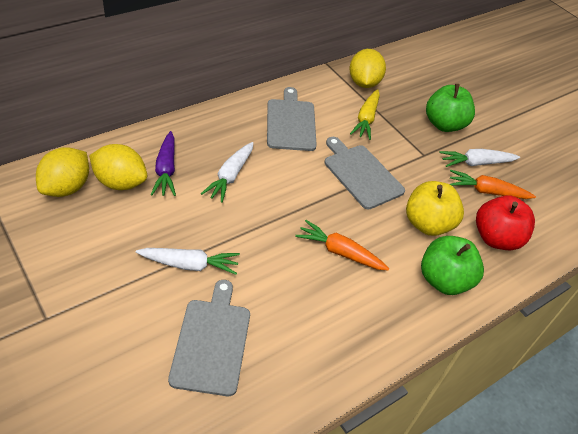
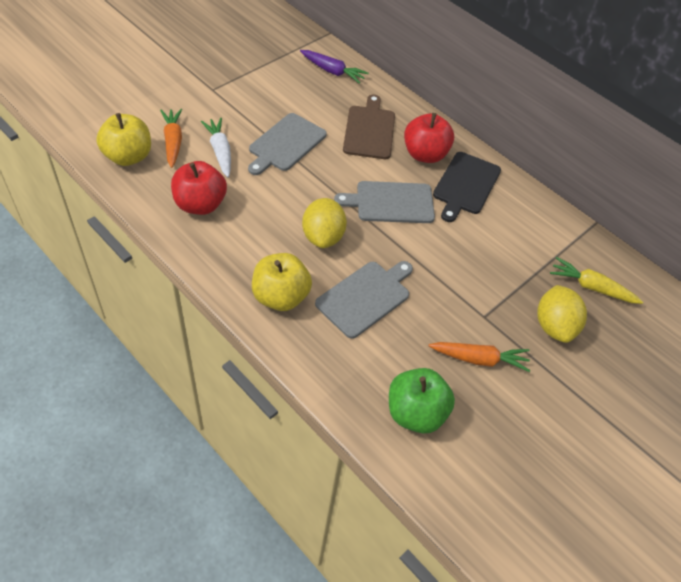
black cutting board: none = 0 -> [433,152,501,222] = 1
brown cutting board: none = 0 -> [343,94,395,159] = 1
green apple: [421,236,484,295] [426,84,475,132] = 2 -> [389,368,455,434] = 1
red apple: [476,195,535,250] = 1 -> [171,161,227,215] [404,113,454,163] = 2
white carrot: [136,248,240,275] [201,142,253,203] [440,149,520,167] = 3 -> [201,118,231,177] = 1
yellow apple: [406,181,464,236] = 1 -> [96,113,151,166] [252,253,312,311] = 2
yellow lemon: [36,147,89,197] [89,144,147,190] [349,49,386,88] = 3 -> [302,198,347,248] [537,285,587,343] = 2

